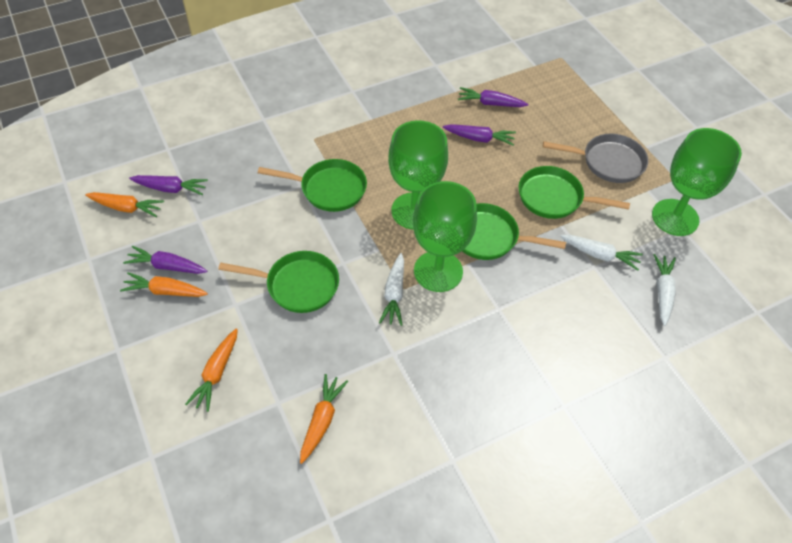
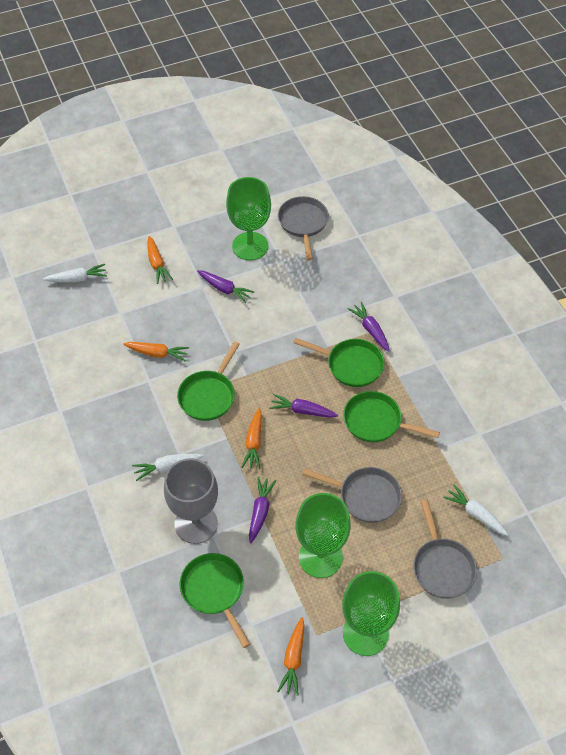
grey goblet: none = 0 -> [164,458,218,544] = 1
grey pan: [543,134,648,183] = 1 -> [278,196,329,260] [302,467,402,523] [413,499,477,599] = 3

